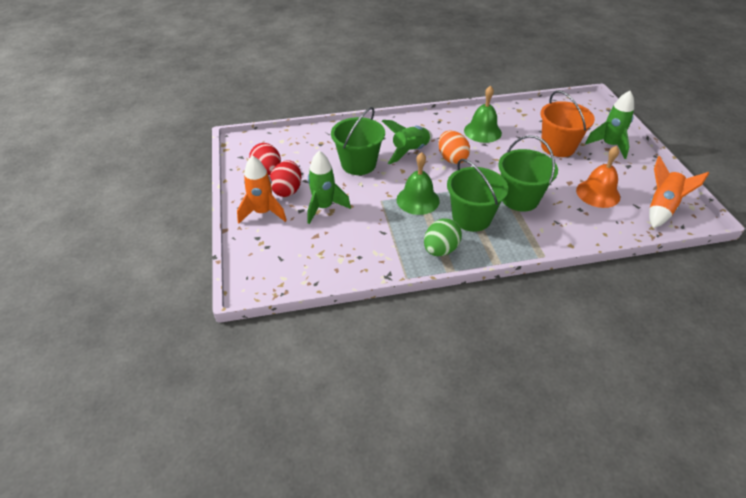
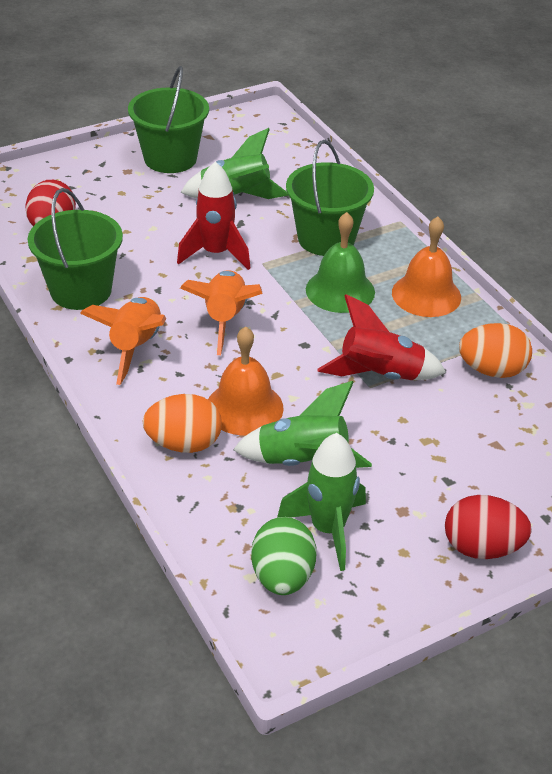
green bell: [396,152,440,215] [464,86,502,143] = 2 -> [306,212,375,313] = 1
orange bell: [576,146,620,208] = 1 -> [208,327,284,436] [392,216,461,317] = 2
orange bucket: [540,90,595,157] = 1 -> none = 0
orange egg: [438,130,470,164] = 1 -> [142,394,222,453] [459,323,532,378] = 2
red rocket: none = 0 -> [177,162,250,270] [317,294,446,380] = 2

